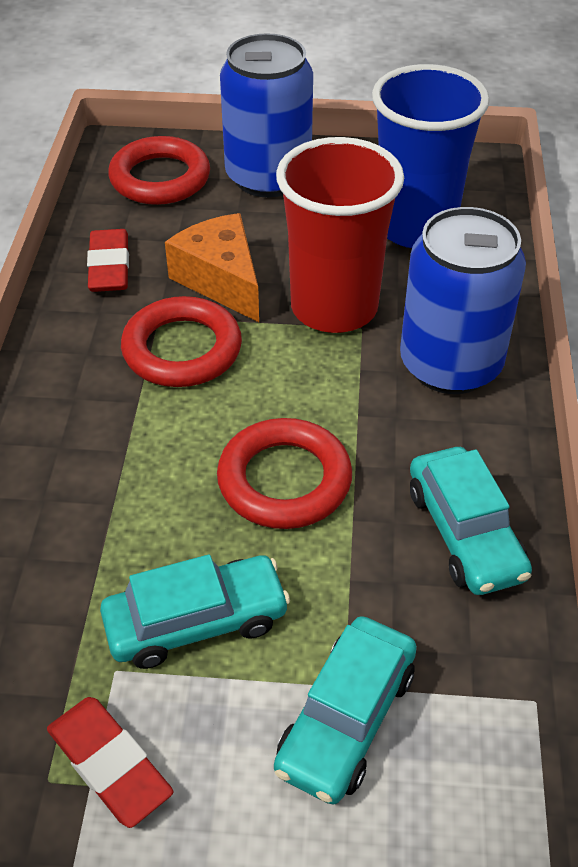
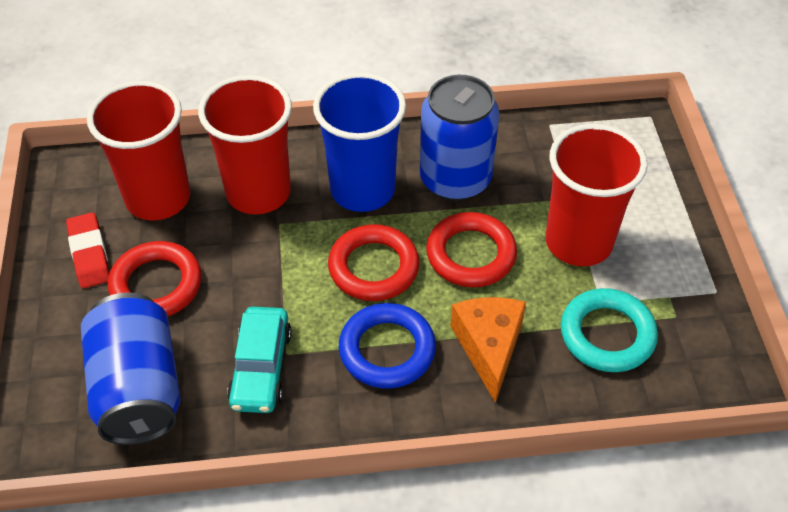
blue ring: none = 0 -> [339,303,436,389] = 1
red cup: [276,137,404,333] = 1 -> [87,81,191,220] [198,75,292,215] [546,124,648,266] = 3
red eraser: [47,697,174,828] [87,229,129,292] = 2 -> [66,212,110,288] = 1
turquoise car: [100,554,290,669] [274,616,417,805] [410,447,532,595] = 3 -> [227,307,292,413] = 1
turquoise ring: none = 0 -> [561,288,658,372] = 1

